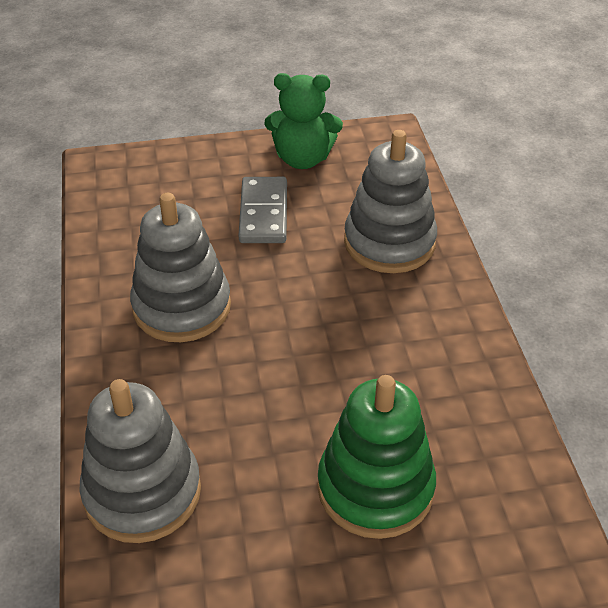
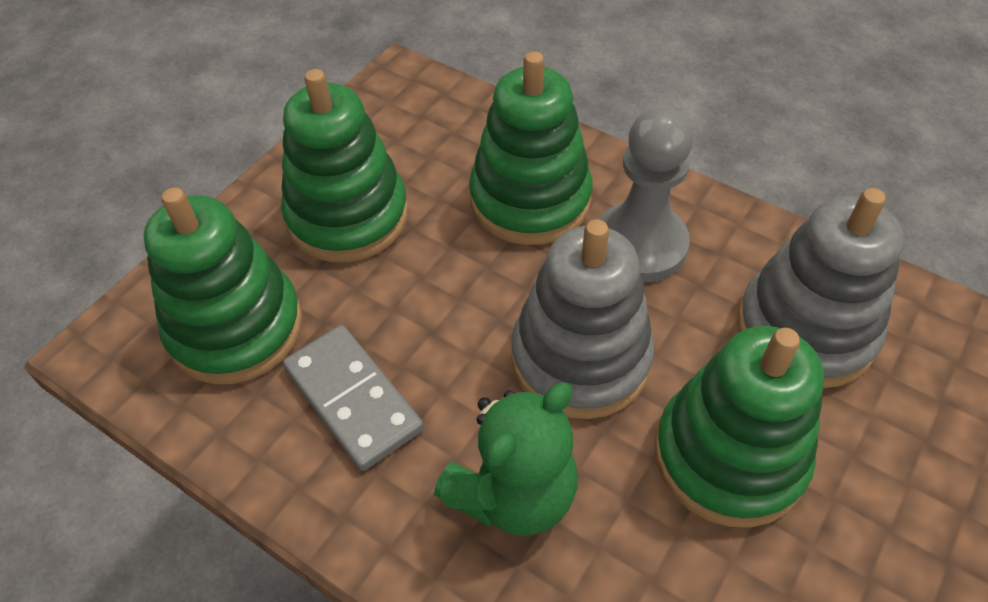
green stacking toy: [317,375,436,539] = 1 -> [144,187,303,385] [281,69,408,262] [469,51,593,245] [654,326,824,528] = 4
grey pawn: none = 0 -> [599,106,693,283] = 1
grey stacking toy: [80,379,201,543] [130,193,231,342] [344,130,437,273] = 3 -> [511,219,655,419] [737,188,904,388] = 2

